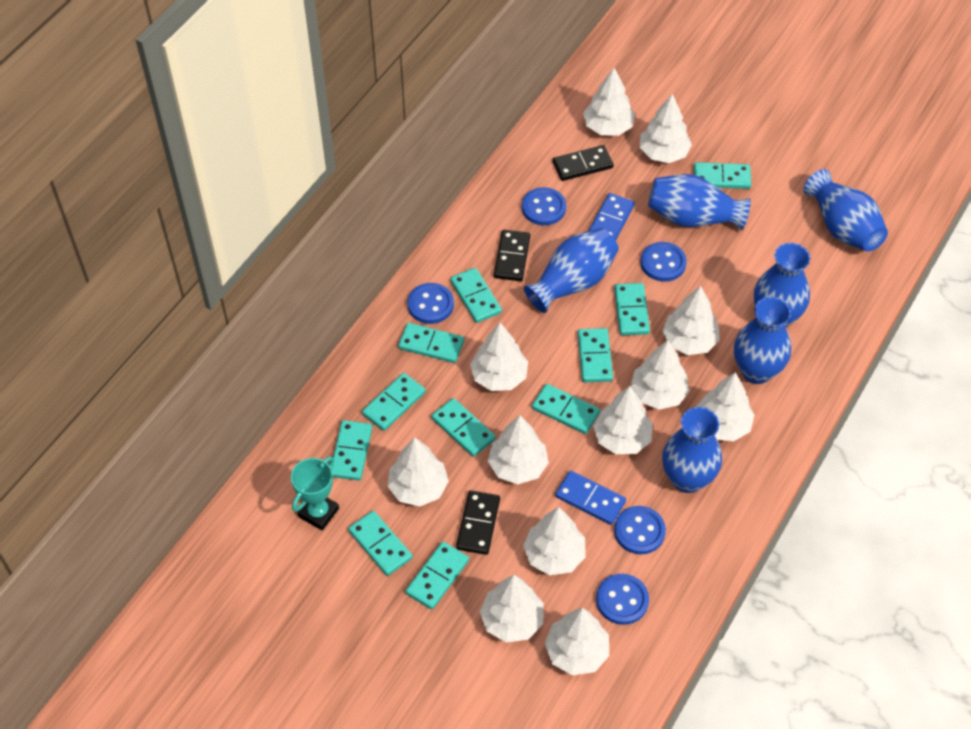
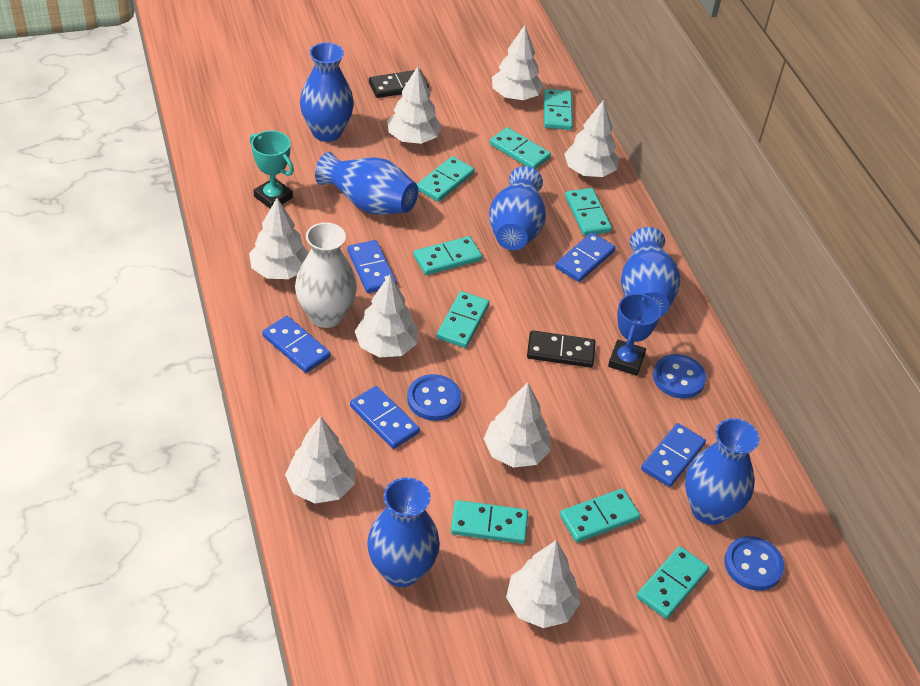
black domino: [456,490,500,555] [494,230,530,281] [553,145,614,181] = 3 -> [369,69,429,98] [527,330,596,368] = 2
blue button: [407,283,454,324] [522,187,566,225] [596,574,649,625] [614,506,666,554] [640,242,687,282] = 5 -> [407,374,461,421] [653,354,706,398] [724,536,784,591] = 3
blue domino: [555,471,626,525] [589,193,635,241] = 2 -> [262,316,331,373] [347,240,397,293] [350,386,420,449] [555,233,615,282] [641,423,706,487] = 5
blue trophy: none = 0 -> [608,293,661,376] = 1
turquoise domino: [332,420,372,481] [348,511,413,576] [362,373,426,431] [398,323,464,363] [405,542,469,610] [432,398,496,457] [450,268,502,323] [532,384,600,434] [578,328,613,382] [614,283,650,335] [694,162,751,189] = 11 -> [413,236,482,275] [417,156,474,202] [437,291,489,348] [451,500,528,544] [489,127,551,169] [544,89,573,130] [560,488,640,542] [565,188,612,236] [637,546,709,619] = 9
white tree: [387,437,449,506] [470,323,528,391] [480,575,544,643] [488,415,549,484] [523,507,585,575] [545,608,609,675] [583,68,635,136] [593,386,653,454] [630,340,690,410] [640,94,692,163] [662,286,720,355] [696,372,755,441] = 12 -> [249,198,309,279] [285,416,355,503] [355,274,418,357] [387,66,442,144] [484,383,551,468] [492,25,543,100] [506,540,580,628] [564,100,619,177] = 8
white vase: none = 0 -> [295,222,357,328] = 1

